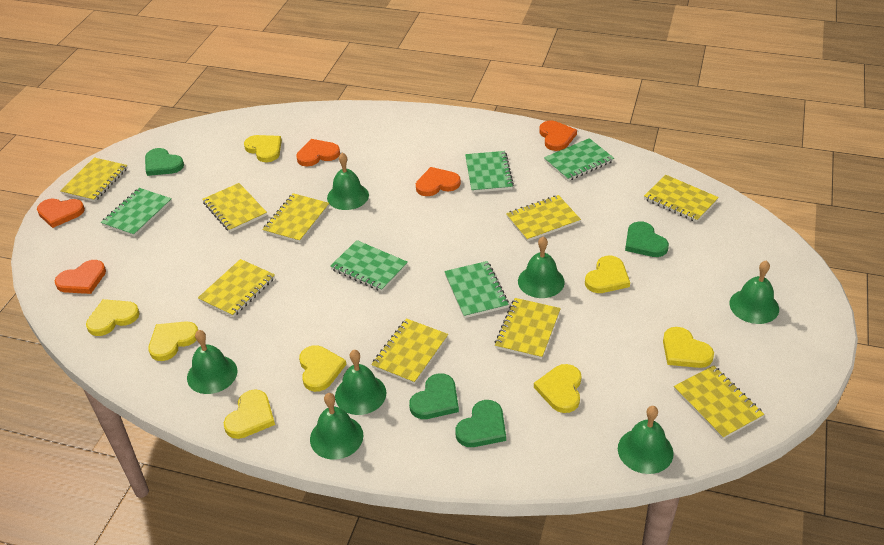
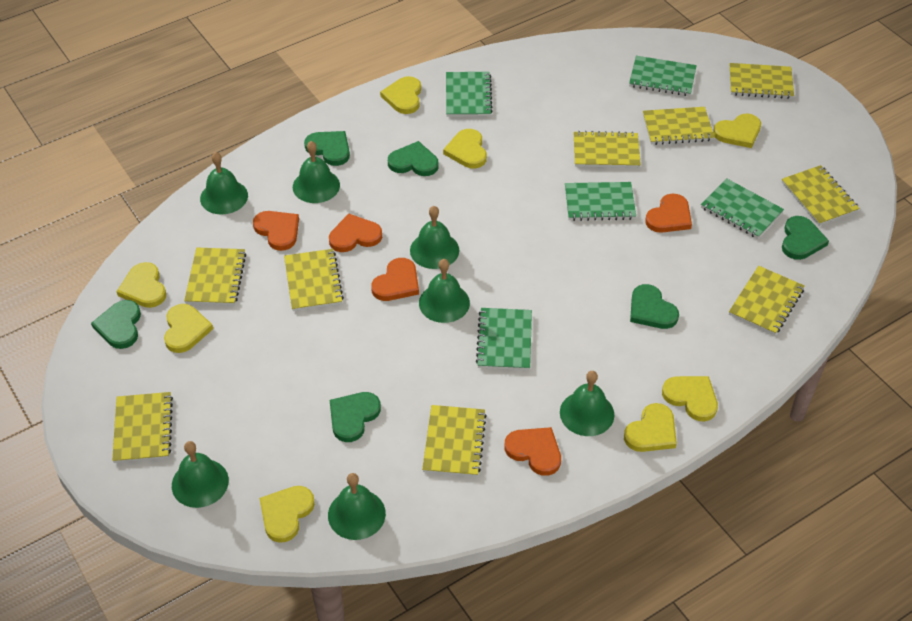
green heart: [145,148,184,176] [409,373,459,419] [455,400,506,447] [625,221,669,257] = 4 -> [91,300,141,349] [304,131,350,166] [329,392,381,442] [388,141,438,176] [630,284,679,329] [782,216,829,260] = 6

